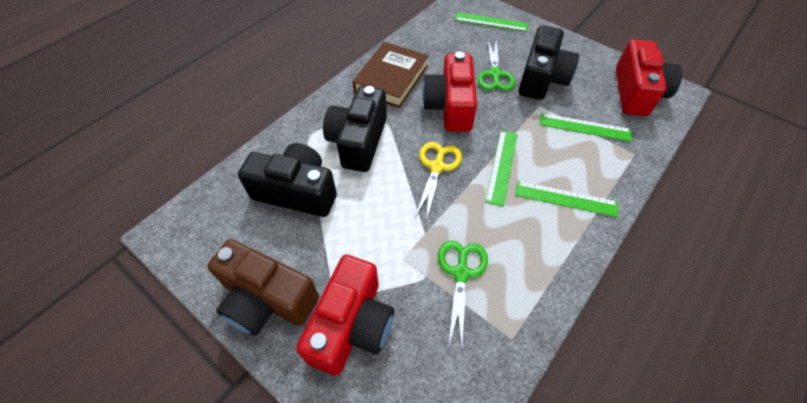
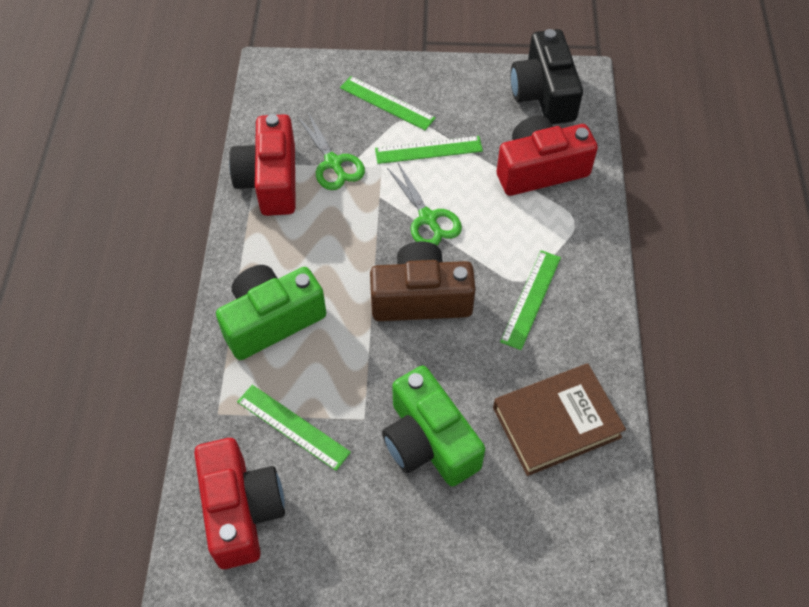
black camera: [238,143,337,217] [323,86,387,172] [519,25,579,100] = 3 -> [510,29,583,124] = 1
green camera: none = 0 -> [216,265,326,360] [382,366,485,487] = 2
yellow scissors: [415,142,462,221] = 1 -> none = 0

